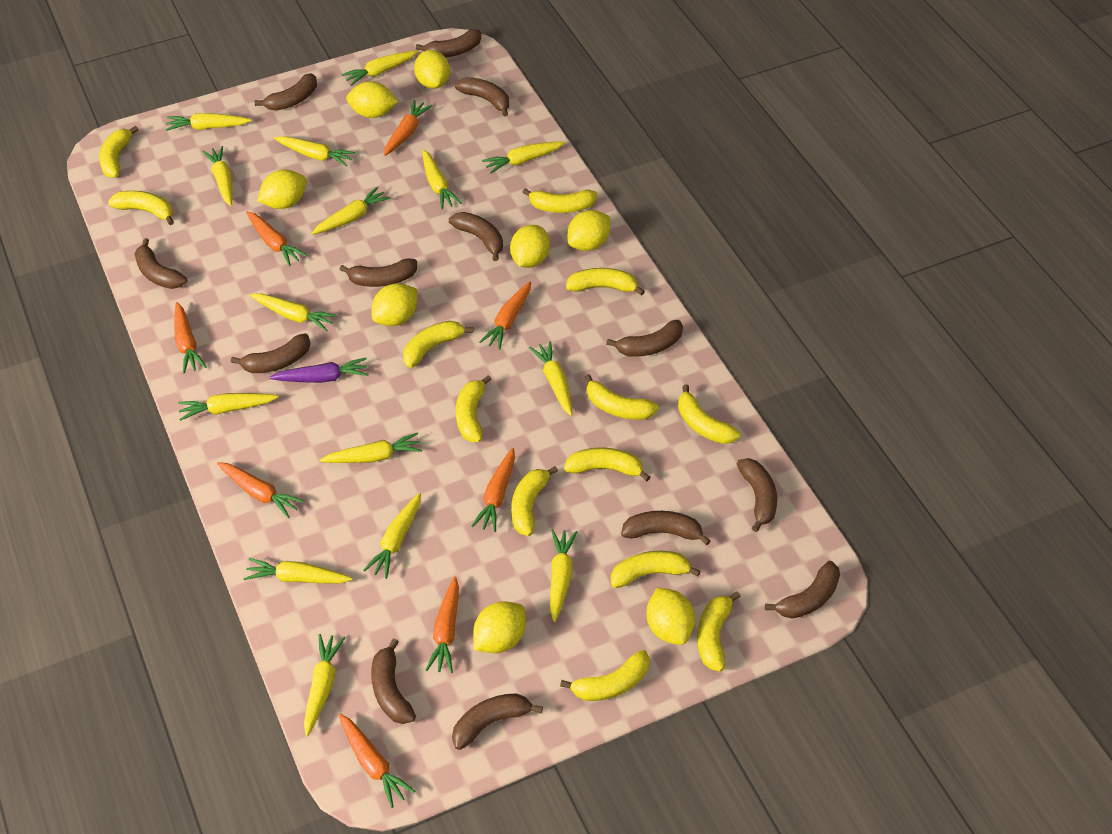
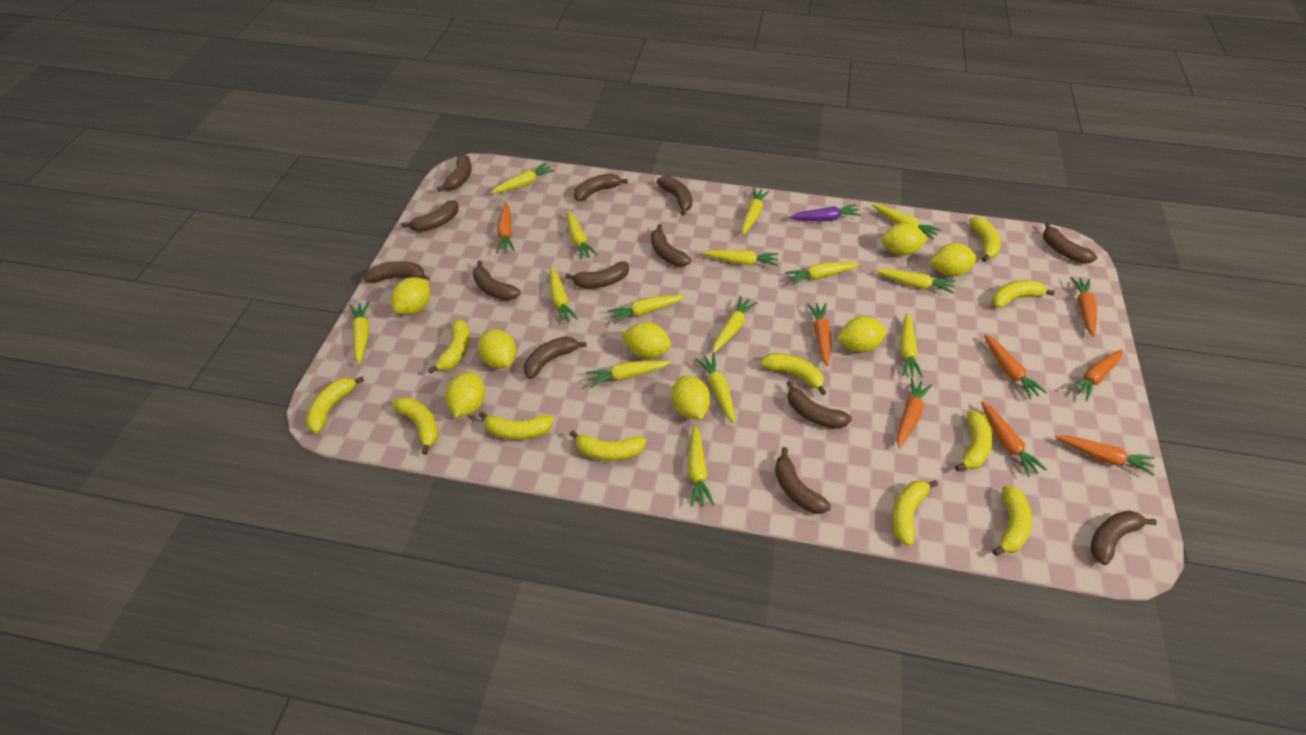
yellow banana: [99,126,139,178] [108,191,174,225] [403,321,473,368] [456,375,492,442] [511,466,558,536] [523,188,597,213] [560,650,650,701] [564,448,650,481] [566,268,645,296] [585,374,659,420] [611,551,701,588] [678,384,740,444] [697,591,741,671] = 13 -> [306,377,364,433] [392,397,438,455] [428,320,470,374] [479,411,554,440] [570,430,646,461] [760,353,827,395] [892,480,938,546] [955,410,993,471] [969,216,1001,262] [992,280,1055,308] [992,485,1032,556] = 11

